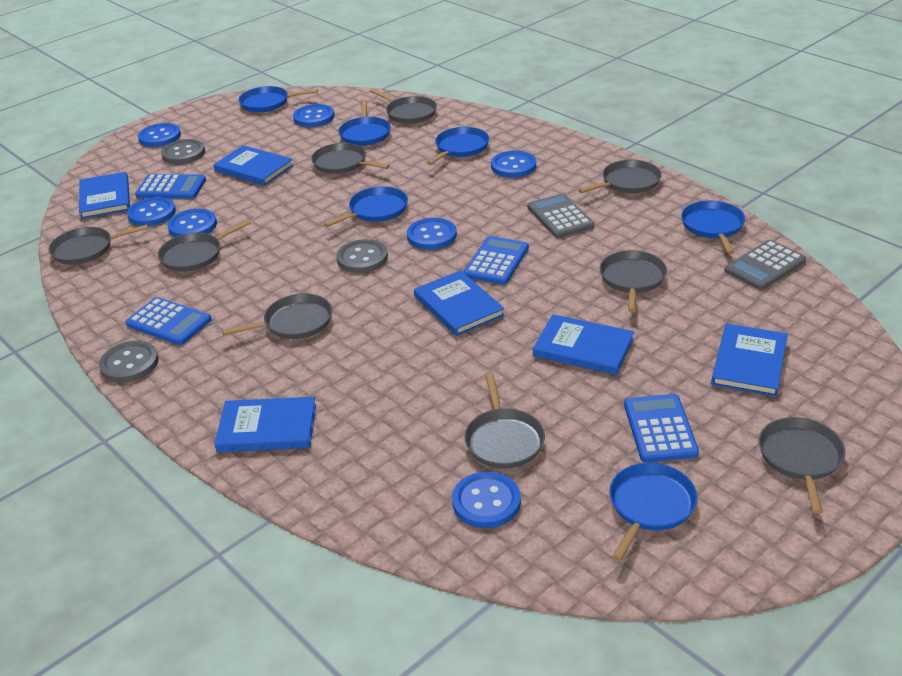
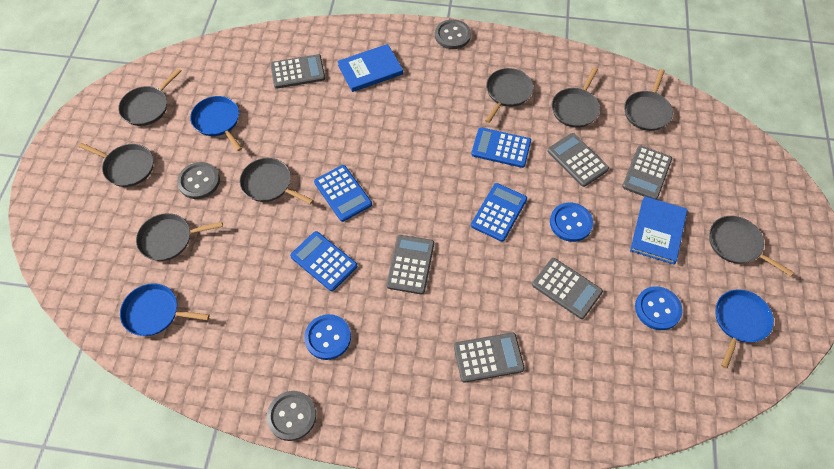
blue book: [79,172,130,219] [213,145,294,186] [214,397,316,452] [414,270,505,336] [533,314,634,375] [711,324,788,397] = 6 -> [337,44,403,92] [630,196,687,264] = 2
blue button: [127,197,176,226] [138,123,181,147] [168,209,217,237] [293,104,334,127] [407,218,457,250] [452,471,521,528] [491,151,536,178] = 7 -> [304,314,351,360] [550,203,593,242] [635,286,683,330] = 3
blue pan: [239,86,318,112] [324,186,408,227] [338,99,391,146] [427,127,489,165] [609,463,697,561] [681,200,745,254] = 6 -> [120,283,210,336] [190,96,242,151] [715,289,774,368] = 3
grey calculator: [527,193,594,238] [724,240,806,290] = 2 -> [270,54,325,89] [386,235,434,294] [454,332,525,383] [532,258,603,319] [548,133,609,187] [622,145,672,200] = 6
grey pan: [48,224,148,265] [158,220,251,272] [222,293,332,339] [311,143,390,174] [370,89,437,124] [464,374,545,469] [578,160,662,193] [600,250,667,312] [759,417,845,514] = 9 -> [78,143,153,187] [118,68,181,126] [136,213,223,261] [240,158,313,204] [485,68,533,123] [552,67,600,128] [624,69,673,131] [709,216,793,276] = 8

